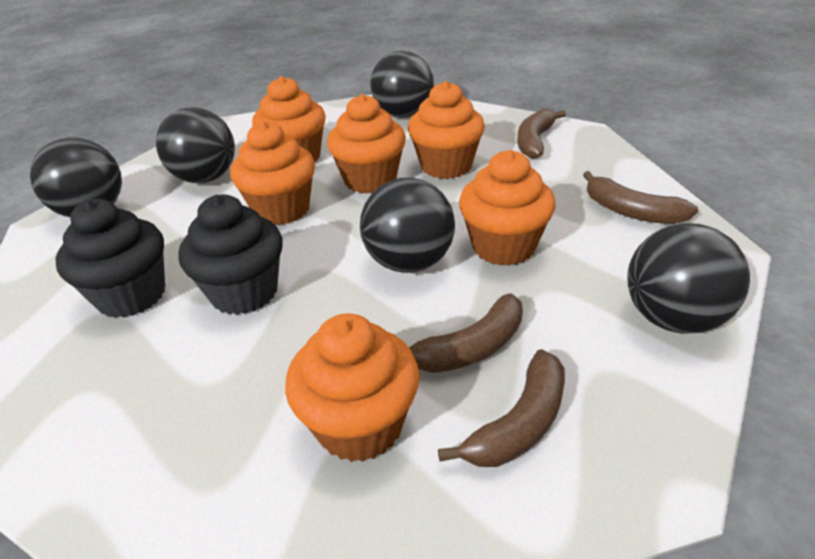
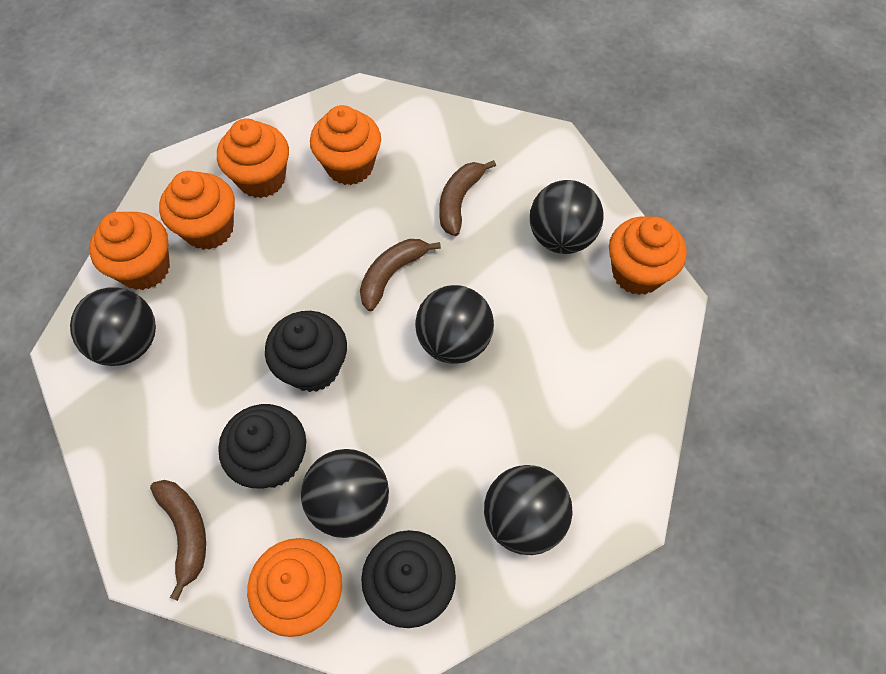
black cupcake: [56,199,165,318] [178,194,282,315] = 2 -> [218,404,306,488] [265,311,347,392] [361,530,456,628] = 3
brown banana: [409,293,523,373] [438,349,565,467] [518,109,566,159] [583,171,698,224] = 4 -> [150,480,206,601] [360,239,441,311] [439,160,496,236] = 3

